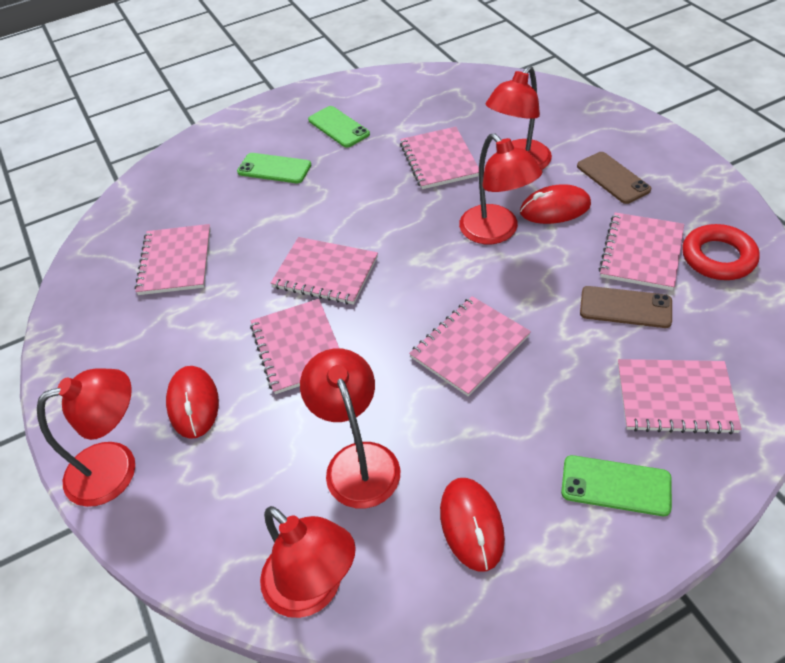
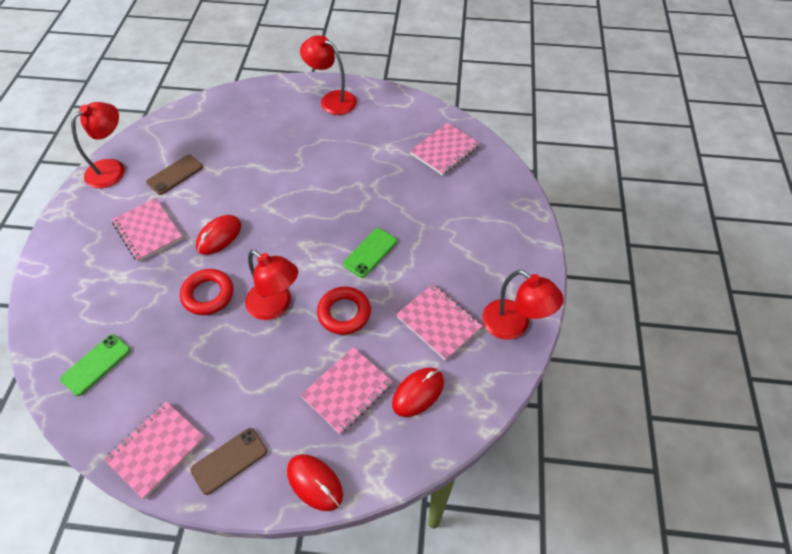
green phone: [237,153,311,183] [308,106,370,148] [561,455,672,516] = 3 -> [60,334,131,396] [343,228,397,278] = 2
pink notebook: [135,224,211,295] [250,299,340,394] [271,237,378,305] [400,127,479,189] [409,296,531,397] [599,212,684,290] [618,359,742,434] = 7 -> [104,401,205,499] [112,198,183,262] [300,347,393,434] [396,284,482,361] [410,123,480,176] = 5
red lamp: [37,368,135,507] [260,506,356,618] [300,348,400,508] [459,133,543,244] [486,66,552,170] = 5 -> [71,102,125,188] [245,250,298,320] [300,35,357,115] [482,270,564,340] = 4
red ring: [682,224,760,280] = 1 -> [180,269,233,315] [317,287,371,335] = 2

